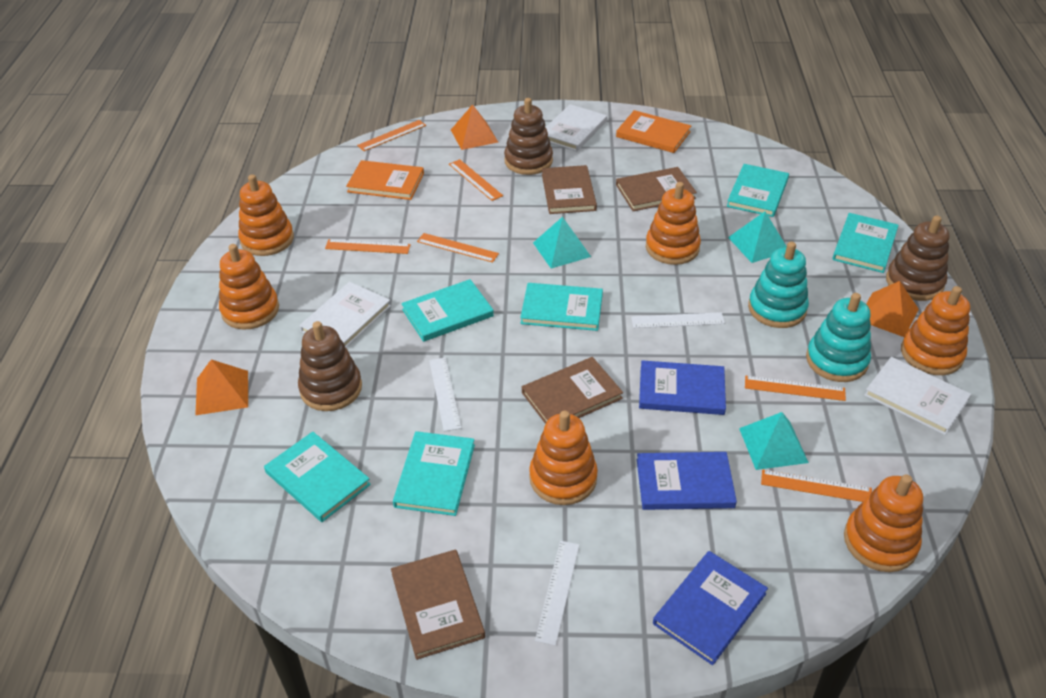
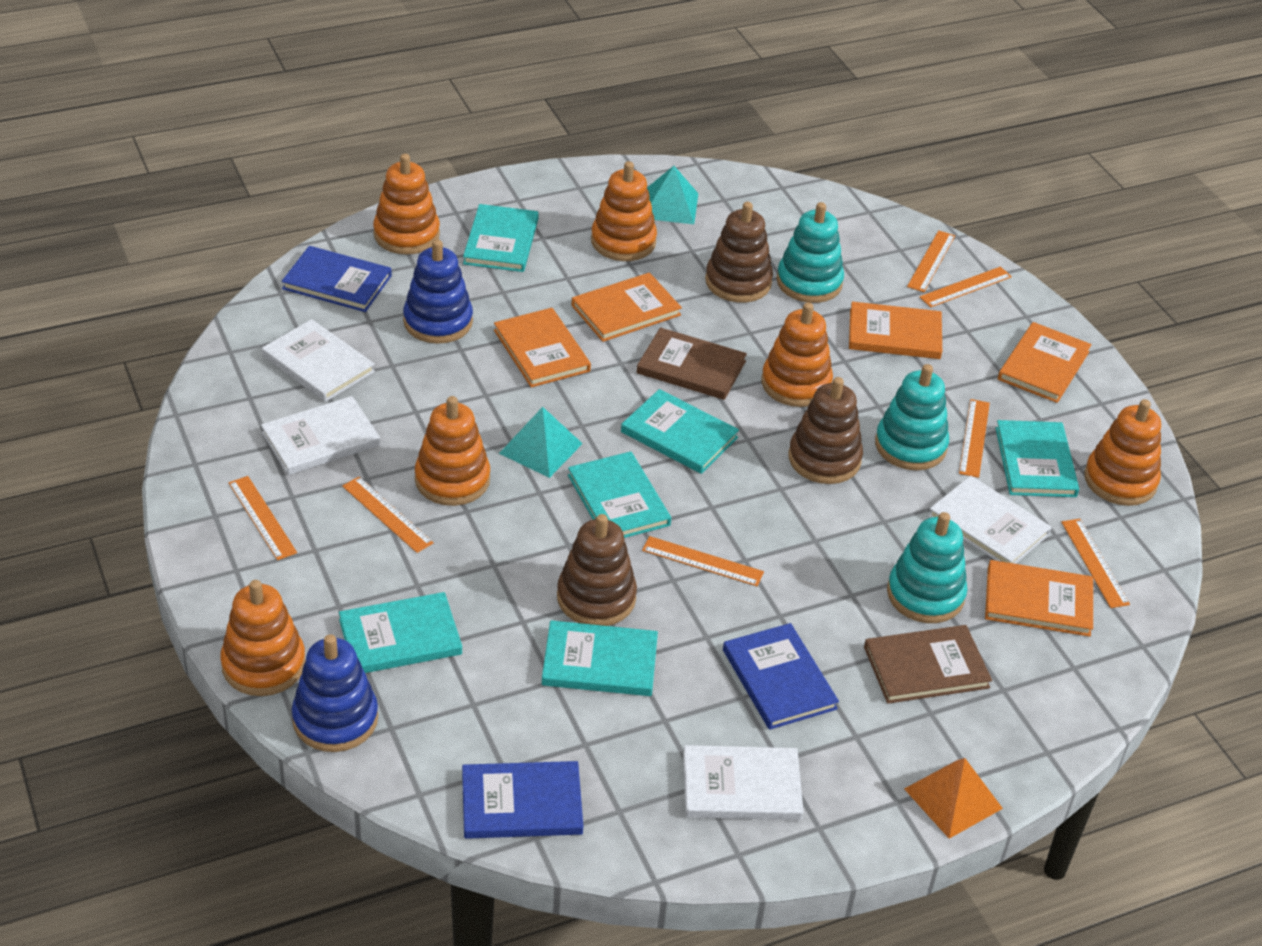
blue stacking toy: none = 0 -> [292,634,378,752] [403,239,473,344] = 2
brown book: [391,549,485,660] [522,357,623,424] [542,165,597,214] [616,167,697,211] = 4 -> [637,327,747,400] [864,625,992,704] = 2
orange book: [346,160,424,200] [616,110,691,153] = 2 -> [494,308,591,387] [572,272,682,342] [849,301,942,359] [985,560,1093,637] [998,322,1091,403] = 5
orange pyramid: [195,359,248,415] [451,104,498,150] [866,281,919,337] = 3 -> [904,758,1003,839] = 1
orange ruler: [325,239,411,254] [357,120,426,151] [417,233,499,263] [449,159,503,201] [745,376,846,401] [761,470,872,502] = 6 -> [229,476,297,560] [342,477,434,553] [642,536,764,586] [907,230,955,292] [920,267,1012,308] [959,399,990,478] [1061,519,1130,608] = 7
turquoise pyramid: [533,217,591,269] [728,212,787,263] [739,412,809,470] = 3 -> [499,407,583,478] [647,166,698,224] = 2
turquoise stacking toy: [748,242,809,328] [806,293,871,382] = 2 -> [776,202,844,303] [875,364,949,470] [887,512,967,623] = 3
white book: [299,282,391,348] [545,104,607,151] [864,357,971,435] = 3 -> [261,396,380,475] [262,319,375,402] [683,745,803,820] [928,476,1052,564] = 4
white ruler: [429,358,461,431] [535,541,580,646] [631,312,725,328] = 3 -> none = 0

